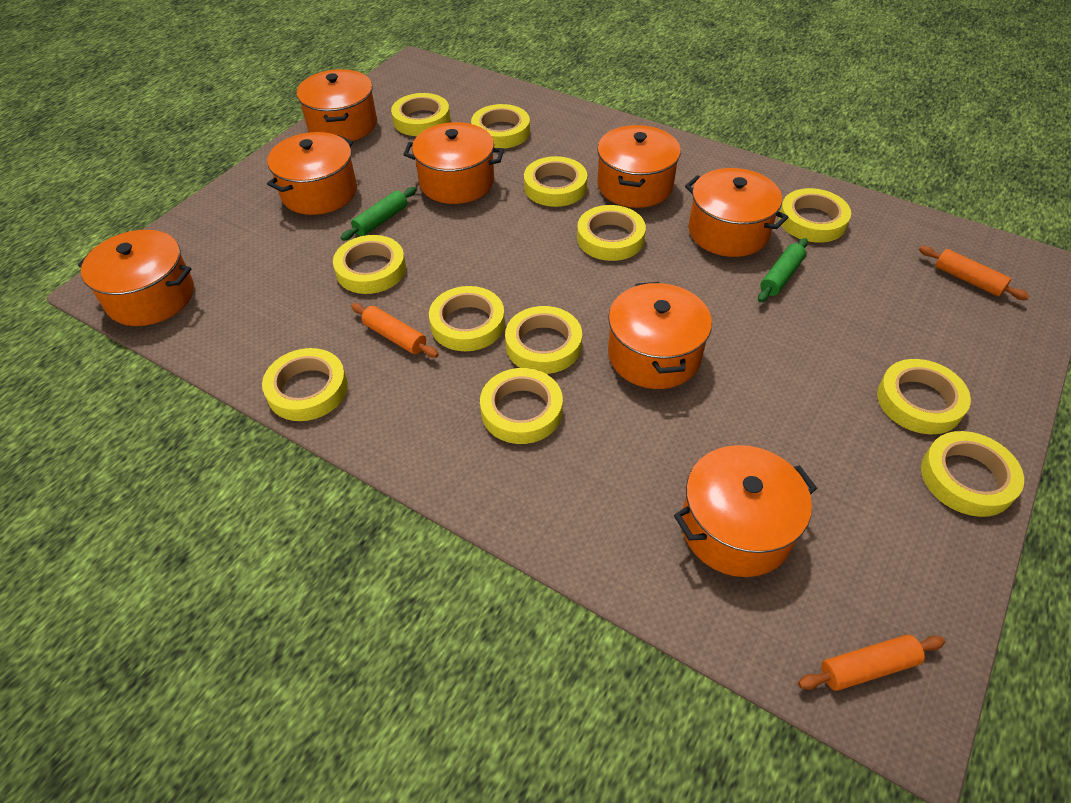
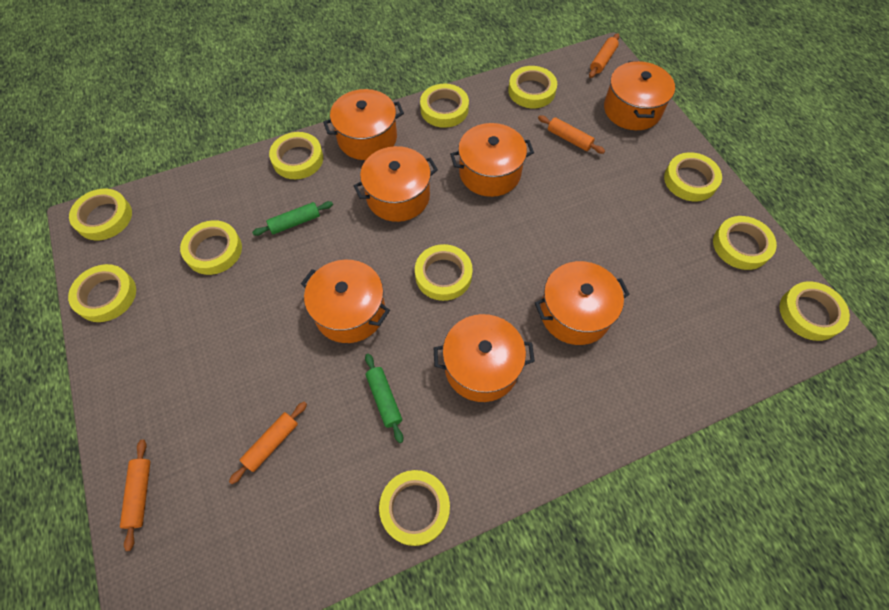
orange pot: [78,230,194,326] [267,132,357,215] [297,69,377,141] [403,122,504,204] [597,125,681,208] [608,282,712,389] [674,445,817,577] [685,168,788,257] = 8 -> [301,260,390,343] [323,89,404,160] [353,146,438,222] [434,314,535,402] [450,123,534,197] [535,261,630,345] [604,61,675,130] = 7
orange rolling pin: [351,303,439,358] [798,635,945,691] [919,246,1029,300] = 3 -> [120,440,150,551] [229,402,307,484] [538,115,605,154] [589,33,619,78] = 4
yellow tape: [262,348,348,421] [333,235,406,294] [391,93,450,136] [429,286,505,351] [471,104,530,149] [480,368,563,444] [505,306,582,374] [524,156,587,207] [577,205,646,261] [779,188,851,243] [877,359,971,434] [921,431,1024,517] = 12 -> [68,264,136,322] [69,189,132,240] [180,220,242,275] [269,132,323,179] [379,470,450,546] [415,244,473,301] [420,84,469,128] [508,66,557,108] [664,152,722,201] [713,216,777,270] [779,281,850,341] = 11

